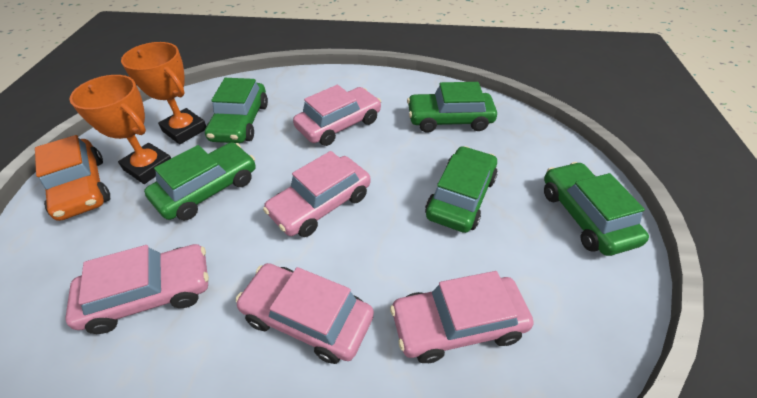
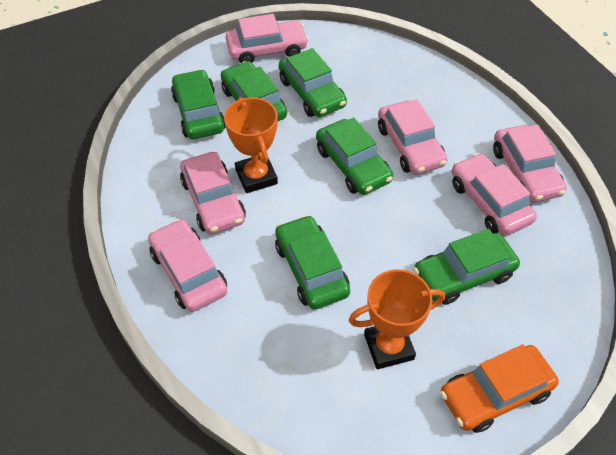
green car: [144,142,256,221] [205,78,268,143] [407,82,497,133] [425,146,497,233] [544,162,649,256] = 5 -> [171,69,226,139] [221,61,287,122] [275,215,350,310] [279,48,347,117] [316,117,393,195] [413,229,520,305] = 6
pink car: [65,244,209,334] [236,263,374,364] [263,151,371,237] [293,85,381,146] [390,271,534,363] = 5 -> [148,219,227,312] [180,152,246,234] [226,14,308,63] [378,99,448,175] [452,153,537,236] [493,125,567,202] = 6

